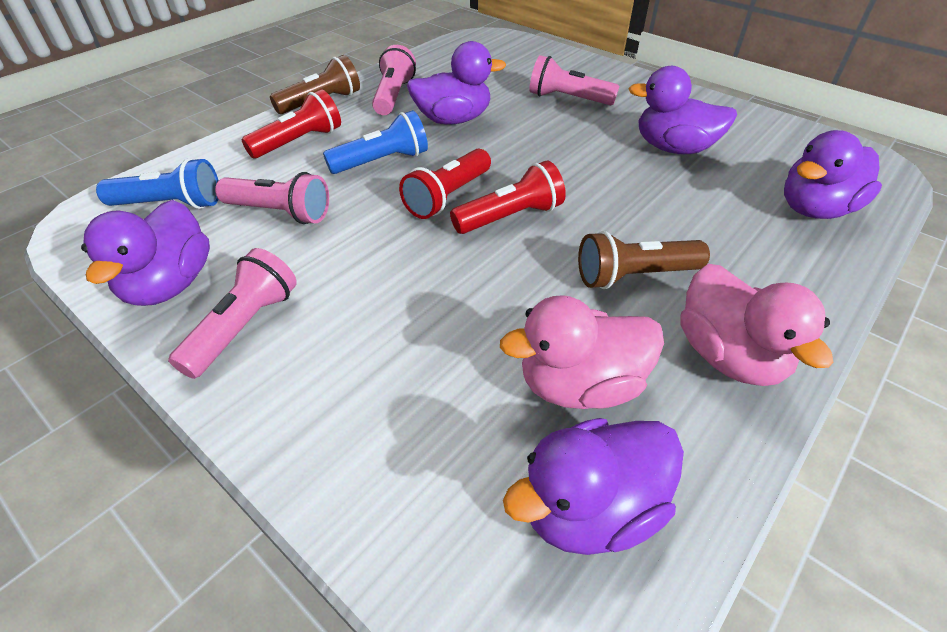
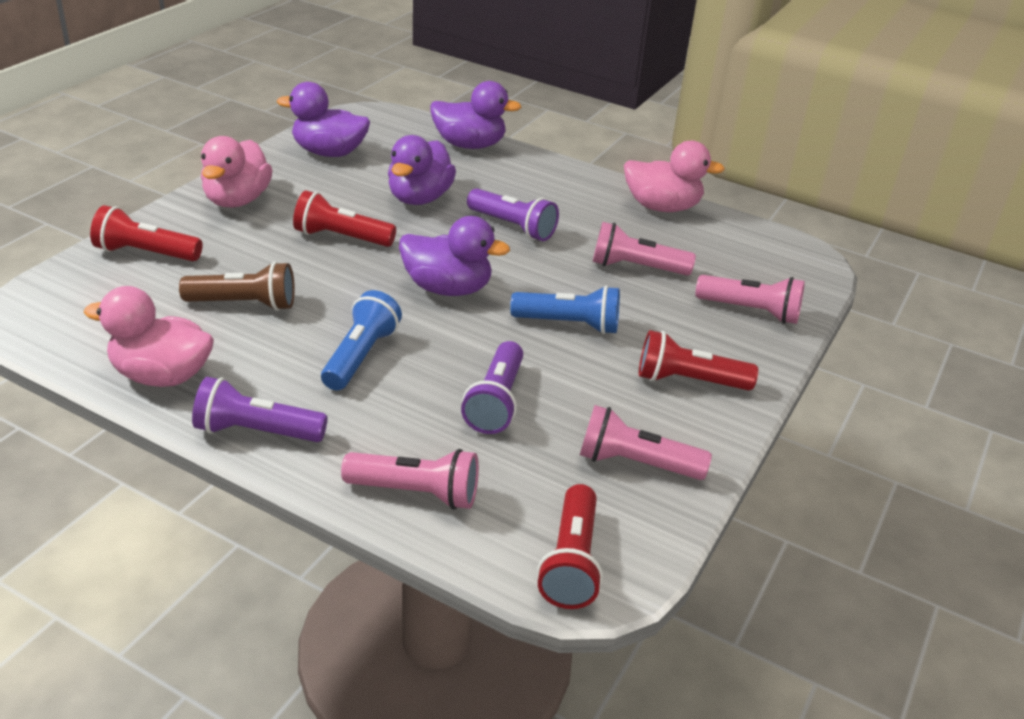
brown flashlight: [270,55,360,114] [578,231,710,289] = 2 -> [179,262,295,311] = 1
pink duck: [500,295,664,409] [680,264,834,386] = 2 -> [84,286,214,387] [201,136,272,208] [624,141,725,212] = 3
purple duck: [81,200,210,306] [407,41,506,125] [503,418,684,555] [628,66,737,154] [784,130,882,219] = 5 -> [277,82,370,157] [388,135,456,205] [399,216,510,296] [430,81,521,149] = 4
purple flashlight: none = 0 -> [192,377,328,442] [461,341,523,434] [467,188,559,241] = 3
red flashlight: [242,89,341,158] [399,149,491,219] [450,160,566,234] = 3 -> [90,205,202,261] [293,190,396,247] [537,484,603,609] [639,330,758,390] = 4

